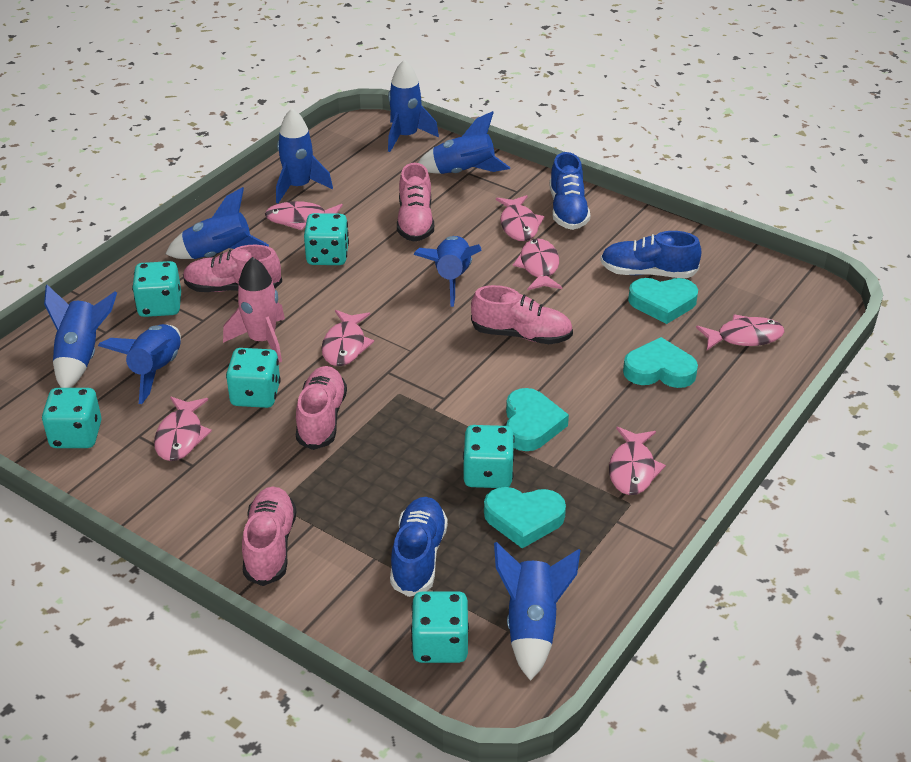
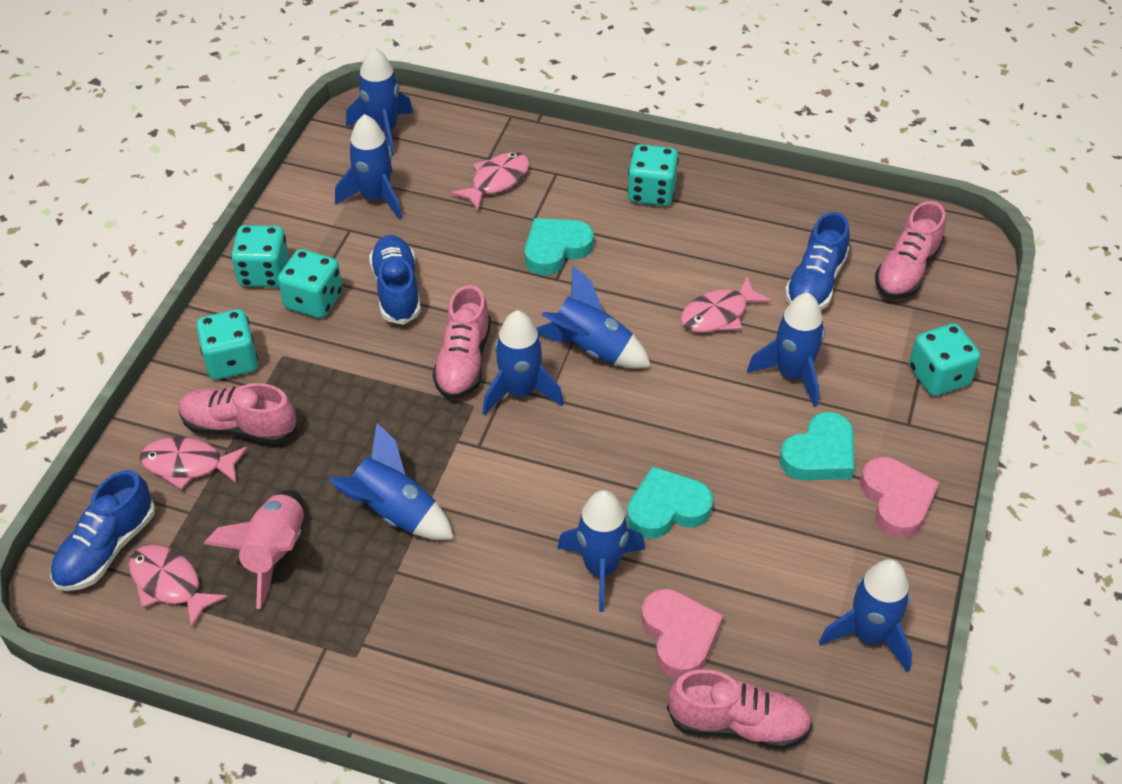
pink fish: [154,397,212,461] [265,201,343,230] [321,310,374,366] [496,195,544,241] [513,239,562,291] [609,427,666,495] [696,314,784,350] = 7 -> [129,545,228,629] [140,437,248,490] [451,152,530,211] [681,277,772,333] = 4
pink heart: none = 0 -> [641,589,723,679] [860,457,939,538] = 2
pink shoe: [183,245,282,292] [242,487,297,586] [296,366,347,450] [397,163,434,242] [471,285,573,344] = 5 -> [179,383,297,444] [432,285,491,399] [667,670,813,749] [875,201,946,299] = 4
turquoise dice: [42,388,102,448] [132,261,181,317] [226,348,281,408] [304,213,349,265] [411,591,469,663] [463,425,515,488] = 6 -> [196,309,258,380] [231,225,289,287] [278,249,342,318] [627,144,679,206] [909,323,980,396] = 5
turquoise heart: [484,487,566,548] [506,388,569,451] [623,337,698,388] [628,278,698,324] = 4 -> [525,218,594,275] [627,466,713,539] [779,412,854,480] = 3

